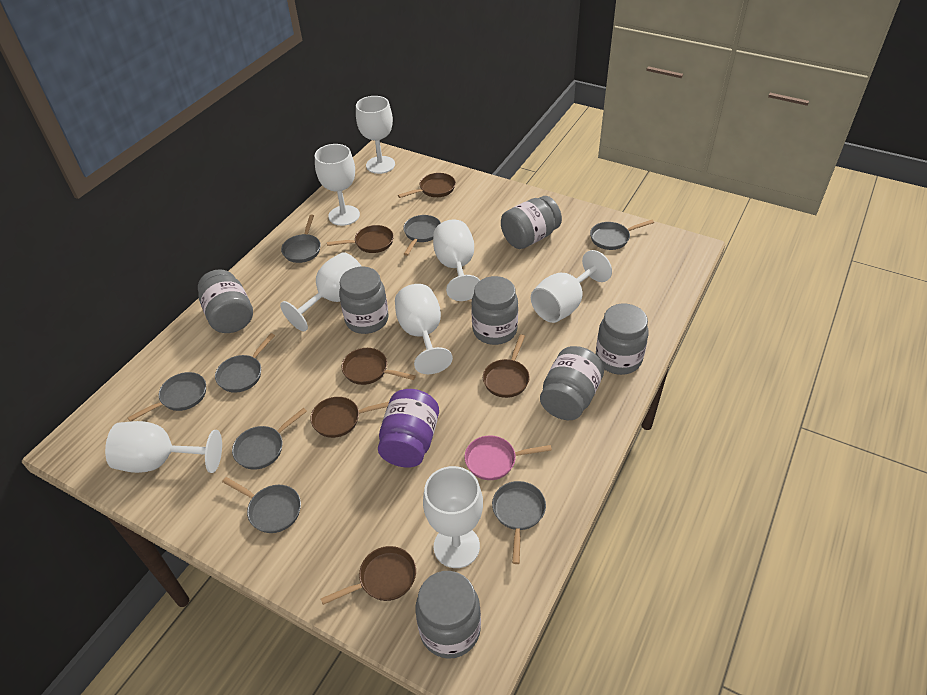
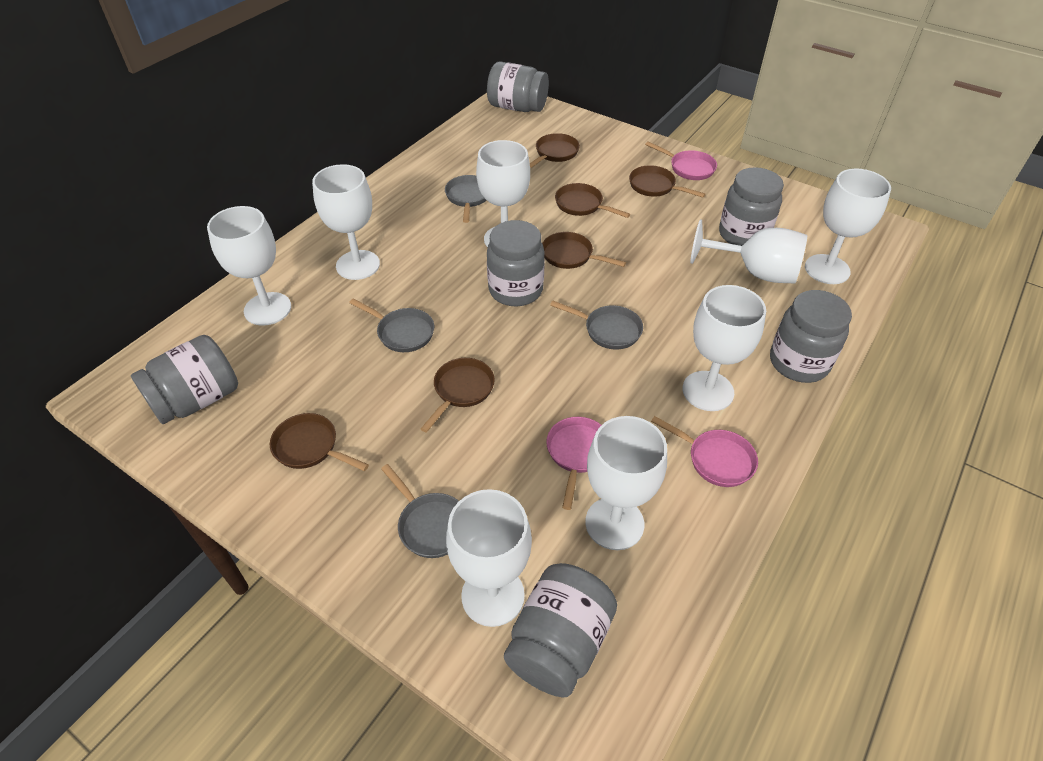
grey jar: [198,269,253,333] [339,267,389,334] [415,571,481,659] [471,276,518,345] [501,196,562,249] [540,346,604,420] [596,304,649,375] = 7 -> [131,335,238,424] [487,62,549,112] [487,220,545,306] [504,563,617,698] [719,167,784,246] [770,290,852,383] = 6
grey pan: [128,372,206,422] [215,333,275,393] [222,477,301,533] [232,408,307,469] [281,215,321,263] [403,215,441,256] [492,481,546,564] [590,220,654,250] = 8 -> [349,298,434,352] [381,464,459,558] [445,175,487,223] [550,301,643,350] = 4
pink pan: [465,436,552,480] = 1 -> [546,417,601,510] [645,141,717,180] [651,416,758,487] = 3
purple jar: [378,389,439,467] = 1 -> none = 0

